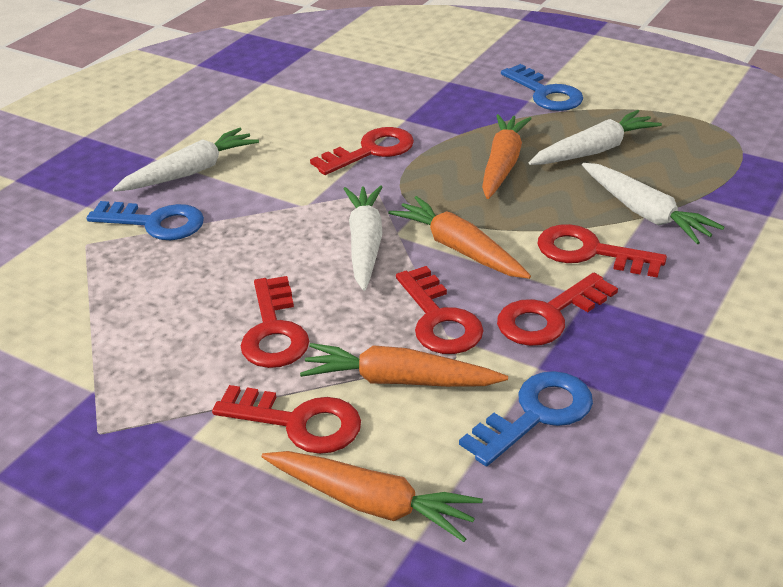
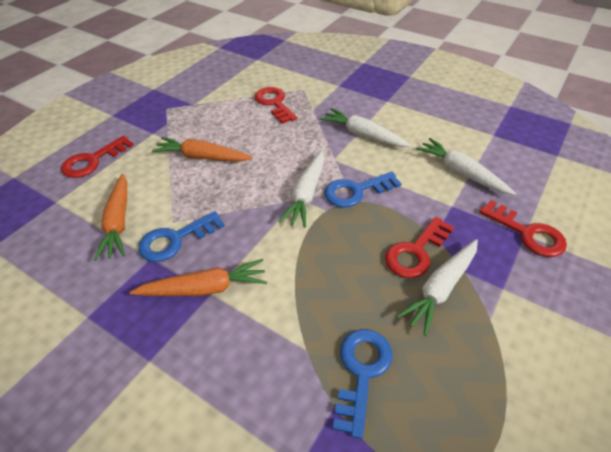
orange carrot: [262,451,483,542] [300,343,508,387] [388,196,531,279] [482,114,532,199] = 4 -> [94,174,127,261] [130,259,267,296] [152,137,253,162] = 3
red key: [212,385,361,454] [241,276,309,368] [310,127,414,175] [396,266,483,354] [497,273,618,346] [538,224,667,278] = 6 -> [61,136,134,178] [254,87,297,124] [385,217,454,278] [479,200,567,257] = 4

